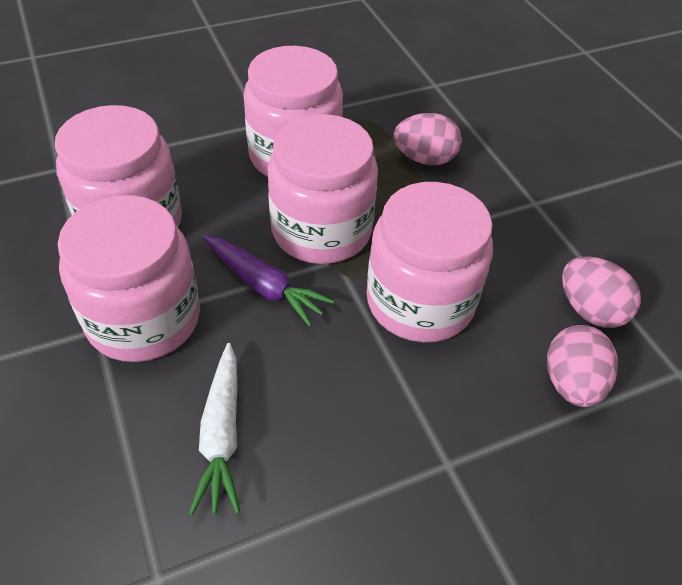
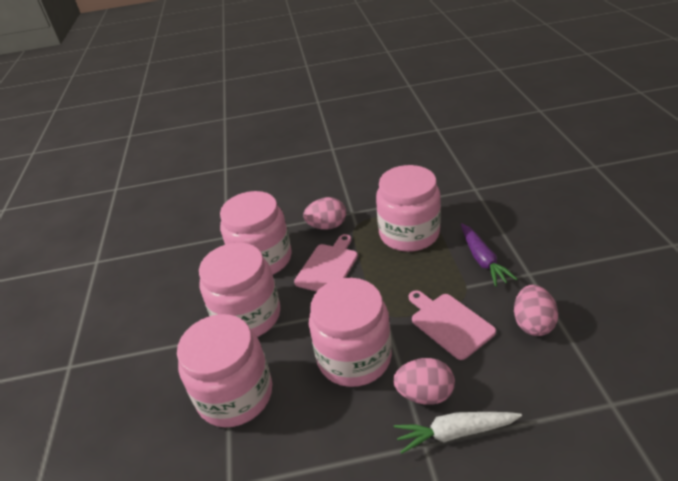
pink cutting board: none = 0 -> [294,234,358,292] [409,290,496,360] = 2

